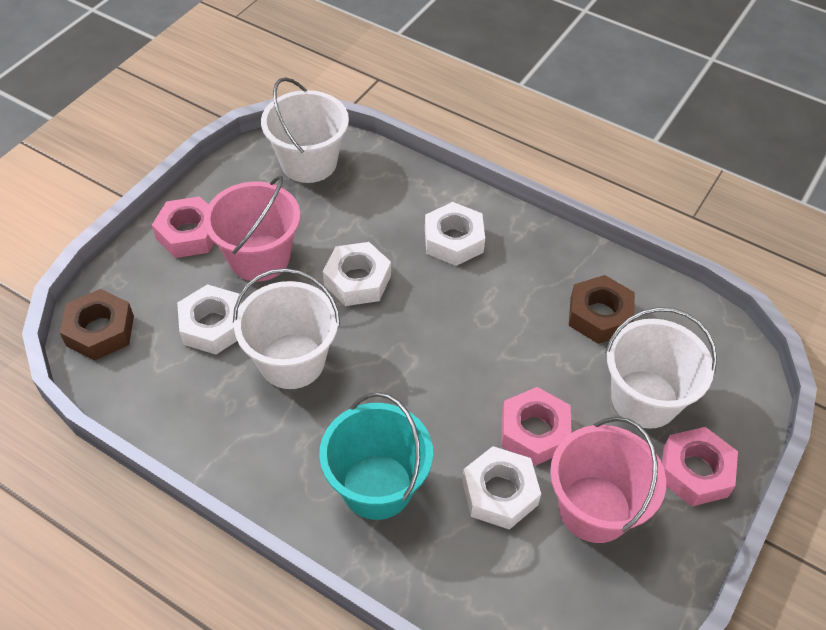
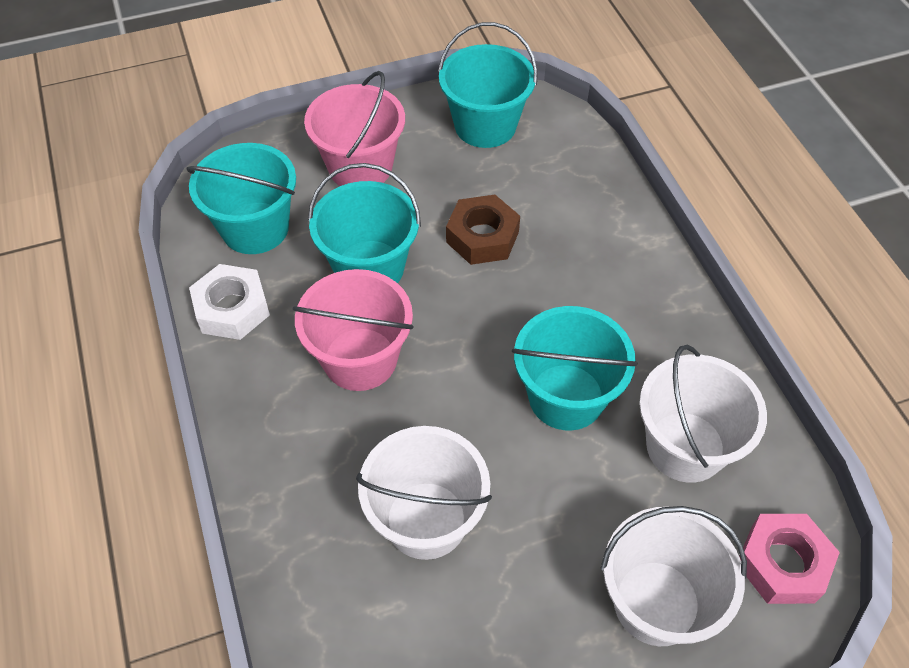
brown nut: [60,289,134,361] [569,275,635,344] = 2 -> [446,195,520,265] = 1
pink nut: [152,196,215,258] [501,387,572,466] [662,427,738,506] = 3 -> [739,514,840,604] = 1
turquoise bucket: [319,392,433,520] = 1 -> [186,143,296,254] [308,163,421,283] [438,22,537,148] [512,306,637,431] = 4
white nut: [177,284,242,354] [323,242,391,306] [425,202,485,266] [462,446,541,530] = 4 -> [189,264,270,340] = 1

